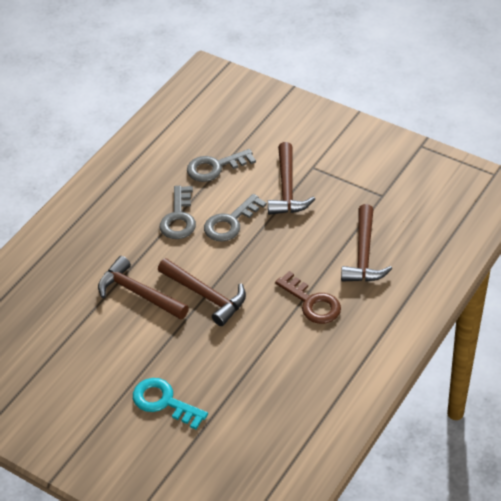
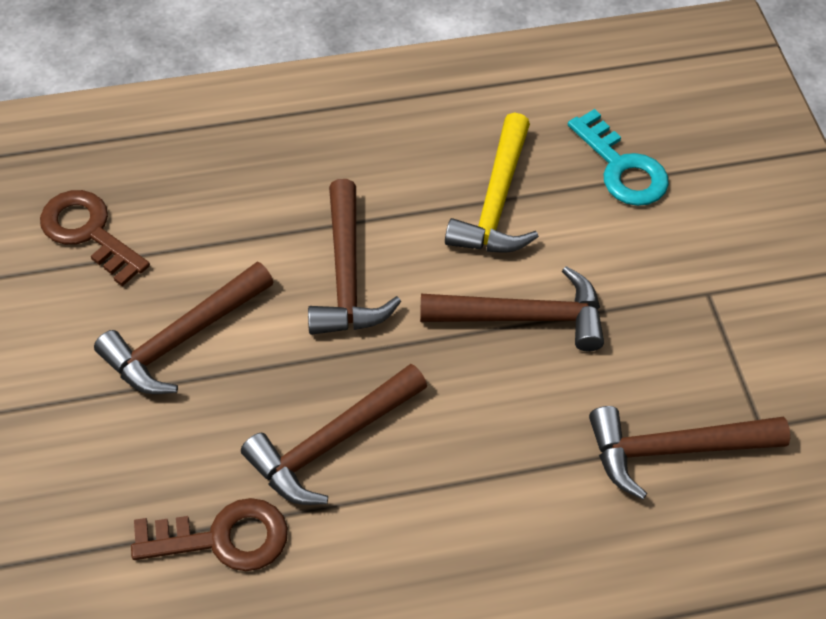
brown hammer: [98,256,189,320] [158,258,246,326] [268,142,315,215] [341,204,392,282] = 4 -> [94,262,274,394] [241,364,427,505] [308,179,401,335] [420,266,604,351] [589,406,790,500] = 5
brown key: [275,271,341,324] = 1 -> [40,190,150,286] [131,498,288,571] = 2
grey key: [160,186,196,239] [187,149,256,182] [204,194,267,242] = 3 -> none = 0
yellow hammer: none = 0 -> [445,112,539,253] = 1

